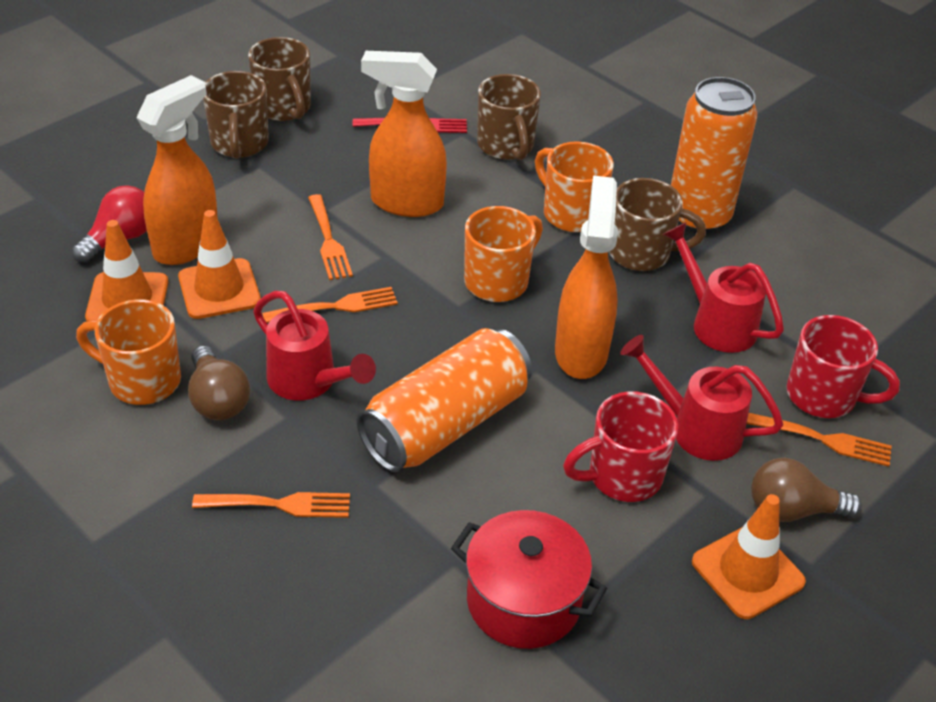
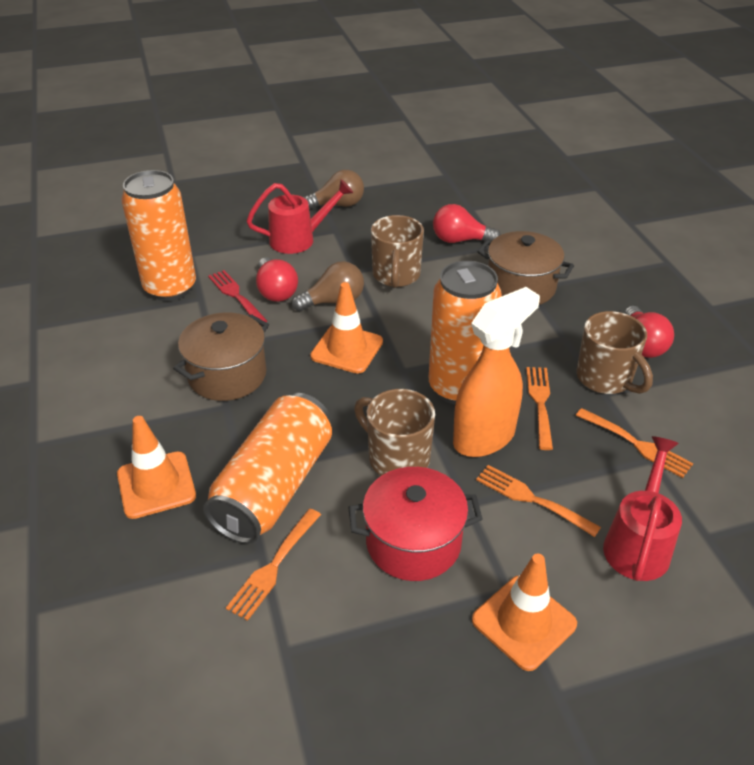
brown mug: [203,71,269,159] [248,37,311,121] [477,74,541,160] [609,178,706,271] = 4 -> [354,389,435,476] [371,215,424,288] [577,311,653,394] = 3
brown pot: none = 0 -> [173,313,269,401] [477,231,574,305] = 2
orange can: [357,328,532,472] [671,77,757,234] = 2 -> [121,170,196,301] [203,393,332,544] [429,261,502,404] = 3
orange mug: [76,299,181,405] [464,206,543,302] [535,141,614,232] = 3 -> none = 0
orange spray bottle: [136,75,218,265] [361,51,447,217] [555,176,618,379] = 3 -> [453,287,540,457] = 1
red light bulb: [72,185,147,263] = 1 -> [256,257,298,302] [433,204,501,243] [624,306,674,358] = 3
red mug: [563,391,678,502] [786,315,900,418] = 2 -> none = 0
red watering can: [253,291,376,401] [620,335,784,461] [662,222,784,353] = 3 -> [246,179,354,254] [603,436,682,581] = 2

